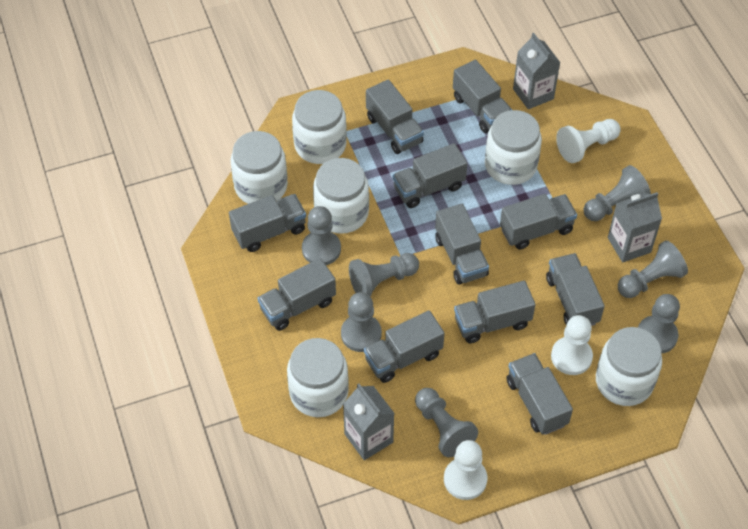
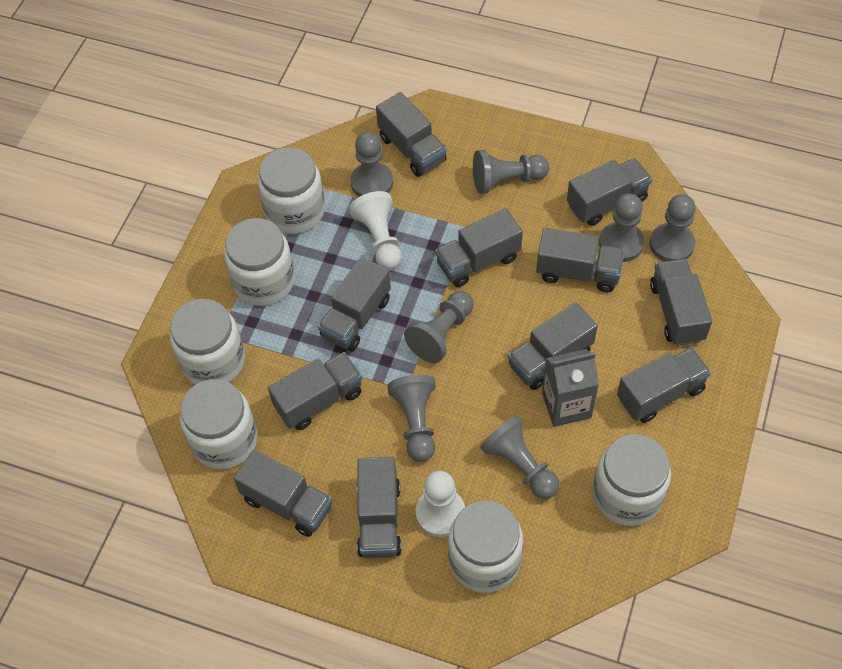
grey carton: [343,383,394,460] [513,33,561,109] [608,192,662,262] = 3 -> [542,349,599,427] = 1
white pawn: [444,440,487,500] [551,315,593,375] [556,119,621,163] = 3 -> [349,191,402,270] [416,471,465,537] = 2

